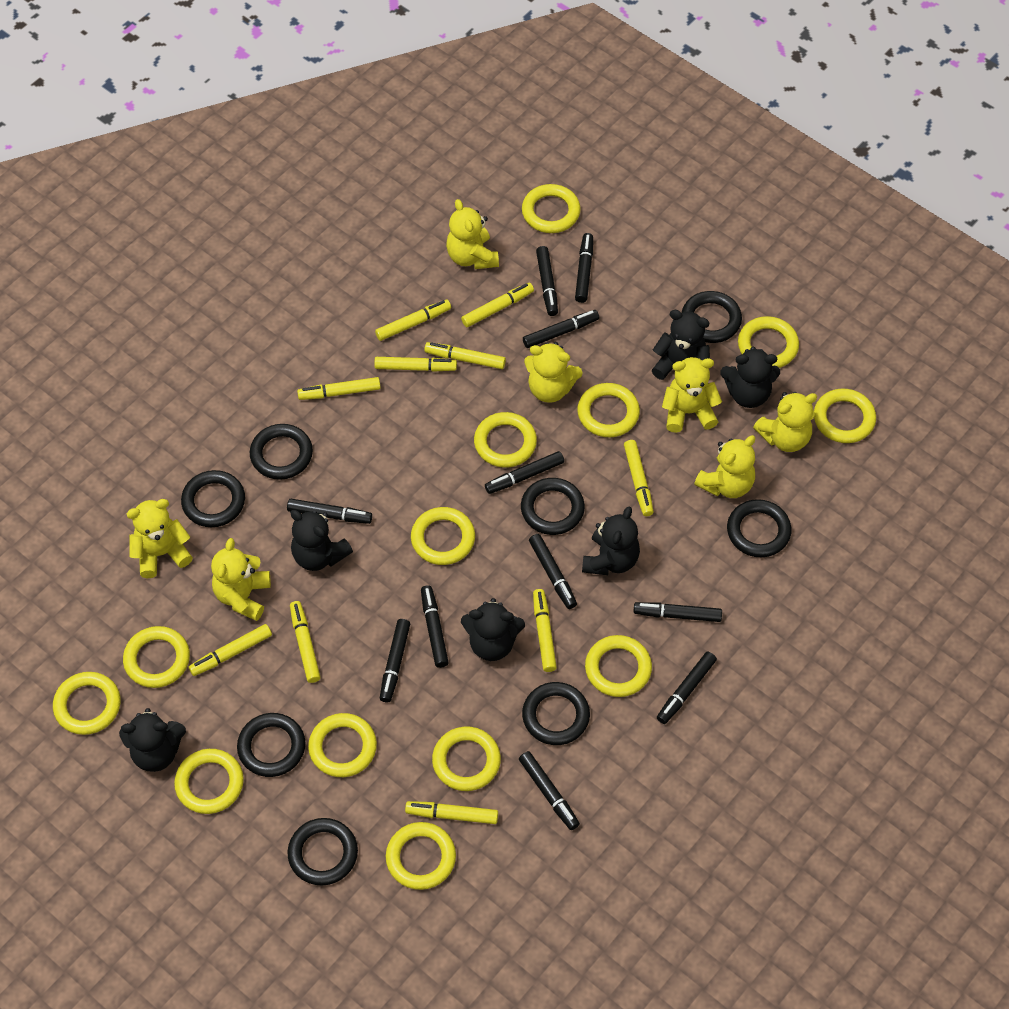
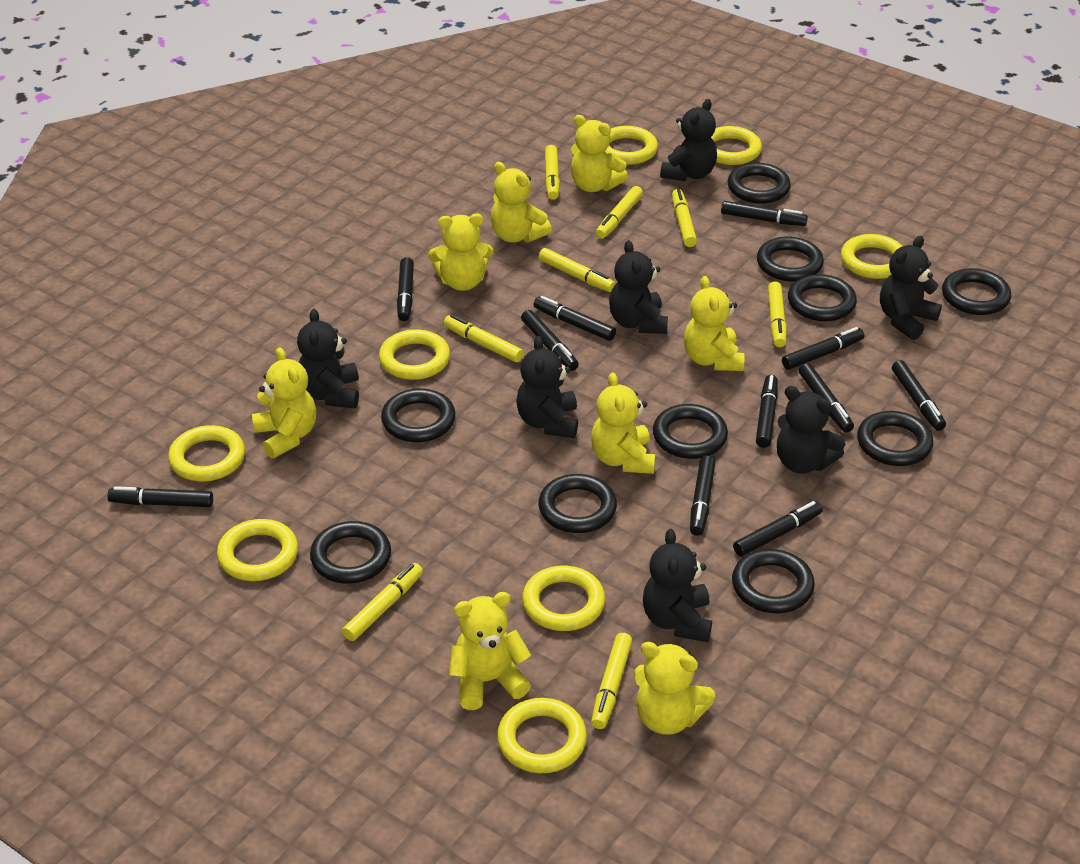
black ring: [181,470,245,527] [237,713,306,777] [250,424,313,480] [287,818,358,885] [521,478,585,535] [522,682,590,745] [682,291,742,343] [727,499,792,557] = 8 -> [310,521,391,584] [381,388,455,442] [538,474,617,533] [653,404,728,459] [728,163,791,204] [732,549,815,613] [757,237,824,282] [788,274,857,321] [857,411,933,466] [942,268,1011,315] = 10
black teddy bear: [119,708,186,772] [290,510,353,571] [461,598,525,661] [582,507,640,575] [652,310,710,380] [720,347,780,408] = 6 -> [297,309,359,409] [516,336,578,438] [609,240,668,334] [643,529,712,642] [660,99,717,181] [777,386,845,474] [880,236,942,340] = 7
yellow marker: [189,624,272,676] [290,601,320,683] [297,377,381,400] [374,357,457,372] [375,300,451,341] [405,801,498,824] [424,342,506,369] [461,282,534,327] [533,589,557,672] [624,440,654,516] = 10 -> [342,563,423,641] [444,314,524,362] [539,248,616,292] [545,145,560,200] [591,633,632,729] [596,186,643,239] [672,189,697,247] [768,281,787,347] = 8
yellow ring: [53,672,121,735] [123,626,190,688] [174,749,244,814] [308,713,377,777] [386,822,456,890] [411,507,475,565] [432,727,501,791] [474,412,537,468] [522,184,581,233] [577,383,640,437] [585,635,652,697] [738,316,799,368] [814,388,876,443] = 13 -> [168,425,245,481] [217,519,298,581] [379,329,450,380] [497,698,587,773] [522,566,605,631] [604,126,658,165] [711,126,762,165] [841,234,903,279] = 8
yellow teddy bear: [126,499,193,578] [211,538,271,621] [446,199,499,269] [524,342,583,403] [662,357,722,433] [694,435,755,498] [753,392,817,452] = 7 -> [252,347,316,458] [428,214,494,291] [449,592,531,710] [491,162,552,243] [571,115,628,192] [591,372,655,474] [634,642,715,735] [684,276,745,371] = 8

